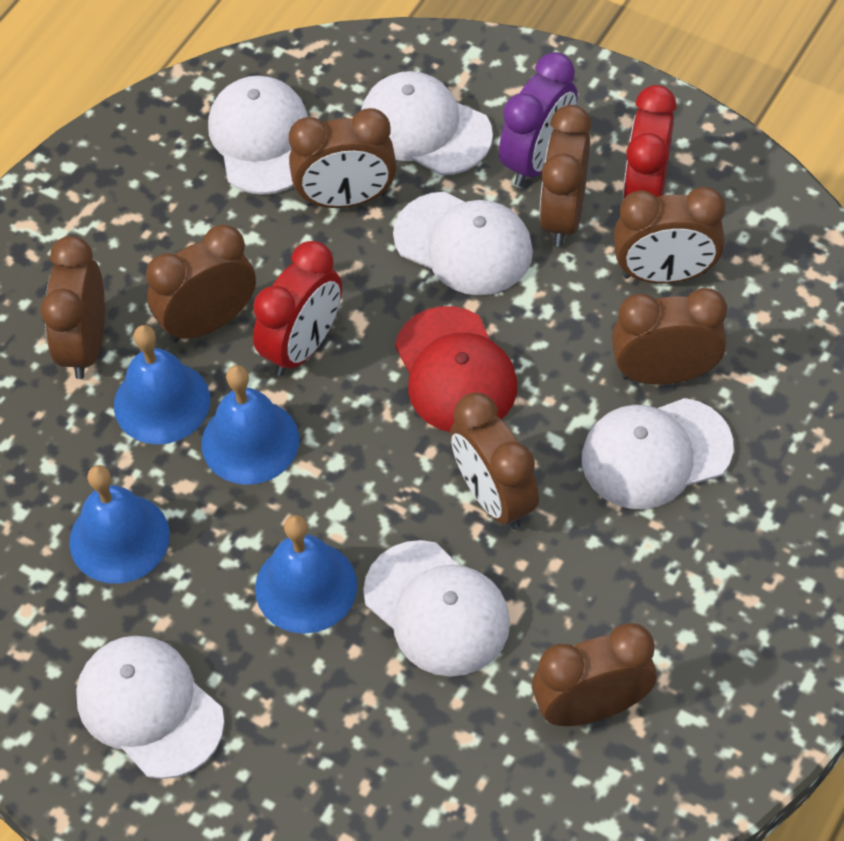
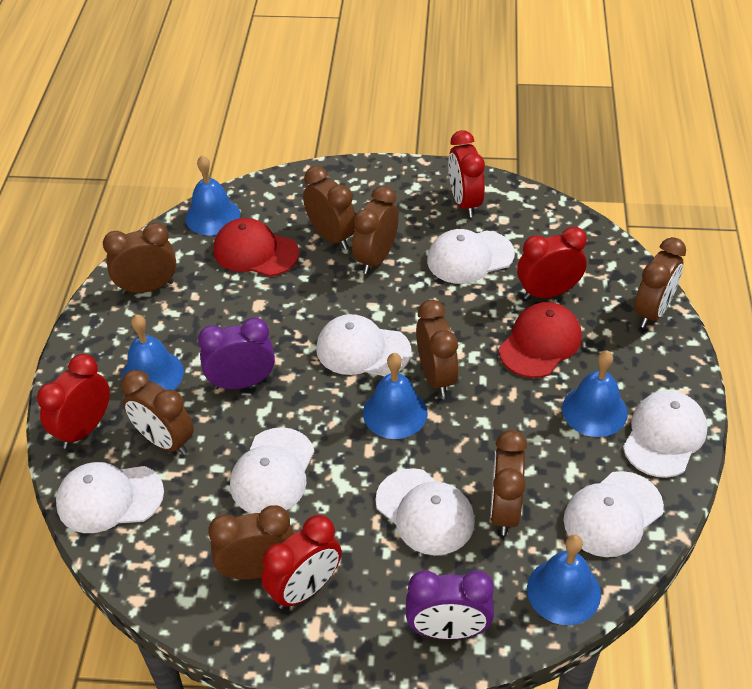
blue bell: [69,465,170,584] [114,325,210,445] [202,365,299,485] [255,515,357,634] = 4 -> [121,314,184,390] [185,155,240,235] [363,353,428,439] [527,535,601,625] [562,350,628,437] = 5
purple clock: [499,52,577,187] = 1 -> [198,317,275,389] [406,570,494,639] = 2
red cap: [395,306,517,432] = 1 -> [213,218,299,277] [499,302,582,378] = 2
red clock: [253,241,342,376] [623,85,677,199] = 2 -> [37,354,110,449] [261,515,342,609] [448,130,485,217] [517,227,587,300] = 4
white cap: [76,636,224,779] [208,76,308,195] [361,71,493,175] [363,540,510,677] [393,192,533,295] [582,398,733,509] = 6 -> [56,462,164,533] [230,427,314,513] [316,314,412,376] [375,468,475,555] [427,229,515,284] [564,471,664,557] [623,391,707,478] = 7

